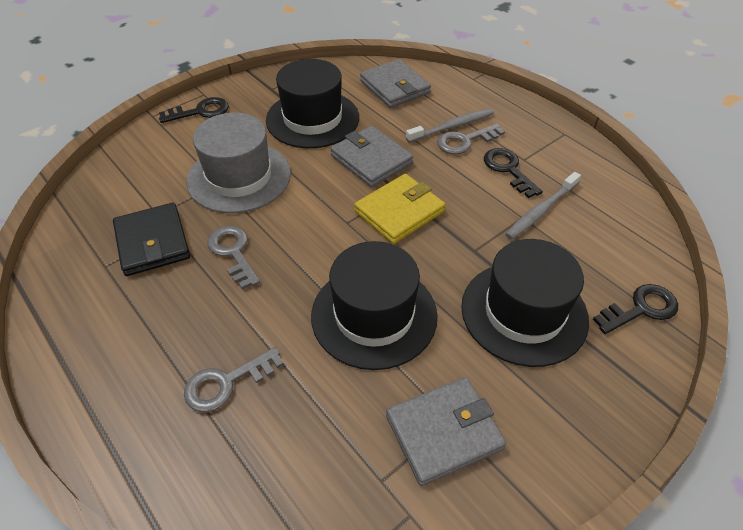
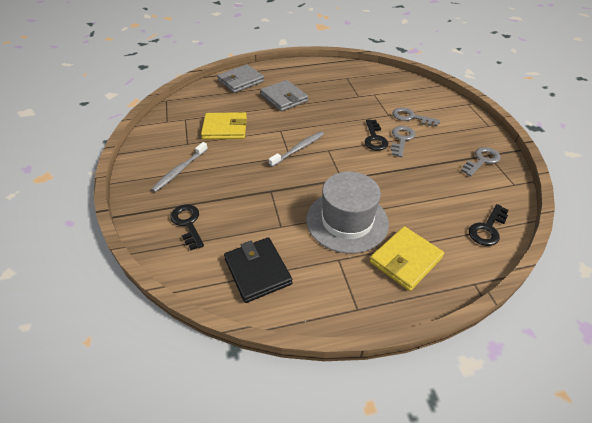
black hat: [266,59,359,148] [311,241,437,370] [461,239,589,367] = 3 -> none = 0
grey wallet: [330,126,413,187] [360,59,431,108] [386,377,506,486] = 3 -> [217,64,264,93] [260,80,308,111] = 2
yellow wallet: [354,174,445,244] = 1 -> [201,112,247,139] [370,226,444,291] = 2

